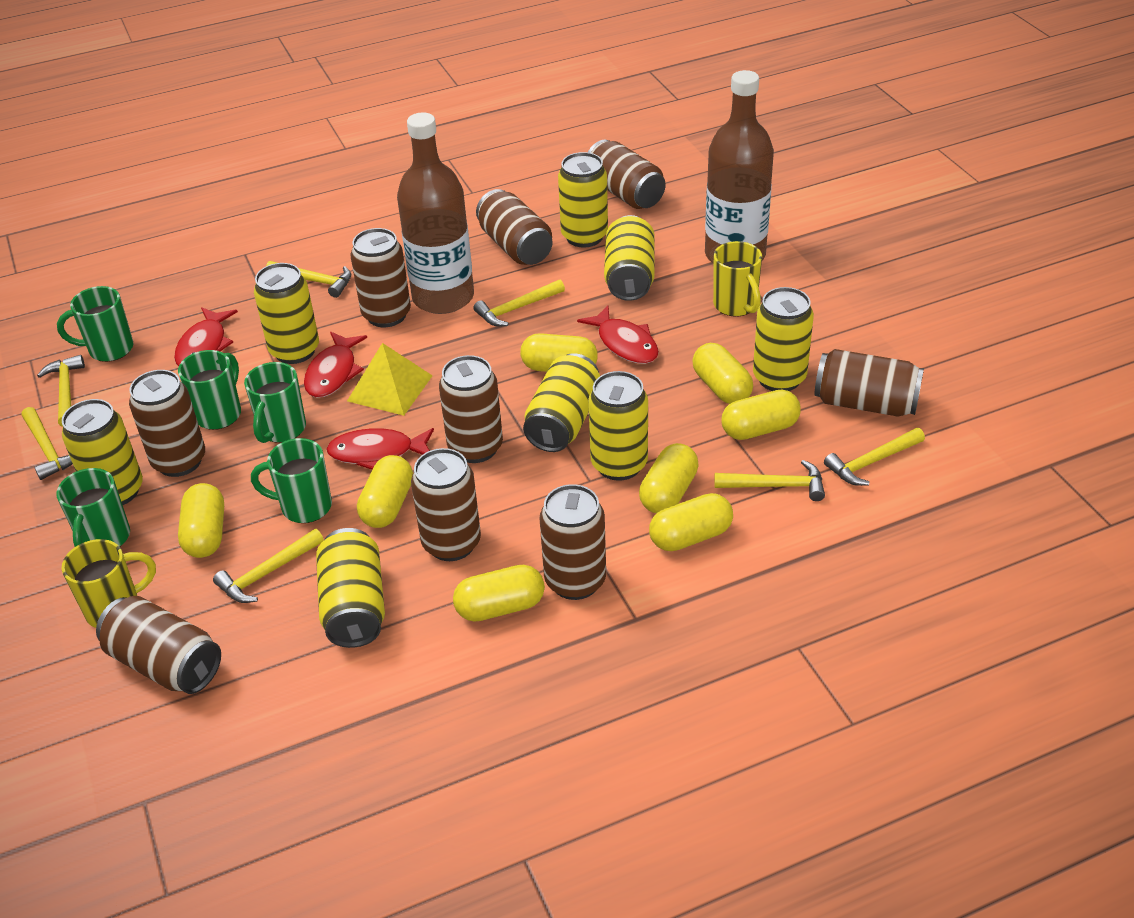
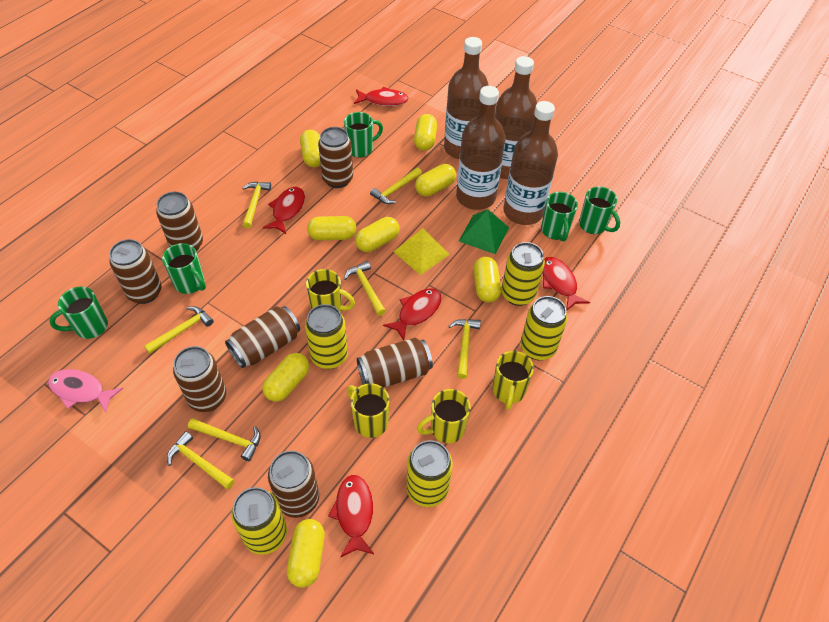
brown bottle: [397,112,474,314] [705,70,774,263] = 2 -> [444,37,489,159] [456,86,505,210] [495,56,537,179] [504,101,558,225] = 4
brown can: [96,596,221,694] [129,370,205,477] [350,228,411,327] [411,448,481,561] [439,355,503,463] [476,189,553,265] [540,484,606,600] [588,140,666,209] [814,349,924,417] = 9 -> [109,239,162,304] [156,192,203,251] [173,346,226,412] [225,306,300,368] [268,451,319,518] [318,127,353,188] [357,338,433,388] = 7
green pyramid: none = 0 -> [459,209,509,254] = 1
pink fish: none = 0 -> [48,369,123,413] = 1
red fish: [174,307,238,366] [304,332,367,398] [326,428,434,470] [577,306,659,364] = 4 -> [263,187,305,234] [328,475,374,557] [354,87,409,106] [383,289,442,341] [542,257,590,311] = 5
yellow can: [62,399,143,505] [254,263,319,364] [316,528,385,648] [523,353,600,452] [558,152,608,247] [588,371,648,481] [604,215,655,301] [753,287,814,391] = 8 -> [231,487,287,555] [305,304,348,369] [406,440,453,507] [502,242,545,306] [521,296,567,360] = 5
yellow mug: [62,539,156,628] [713,241,762,317] = 2 -> [306,269,355,312] [347,383,390,438] [417,389,471,443] [493,351,534,410] = 4

